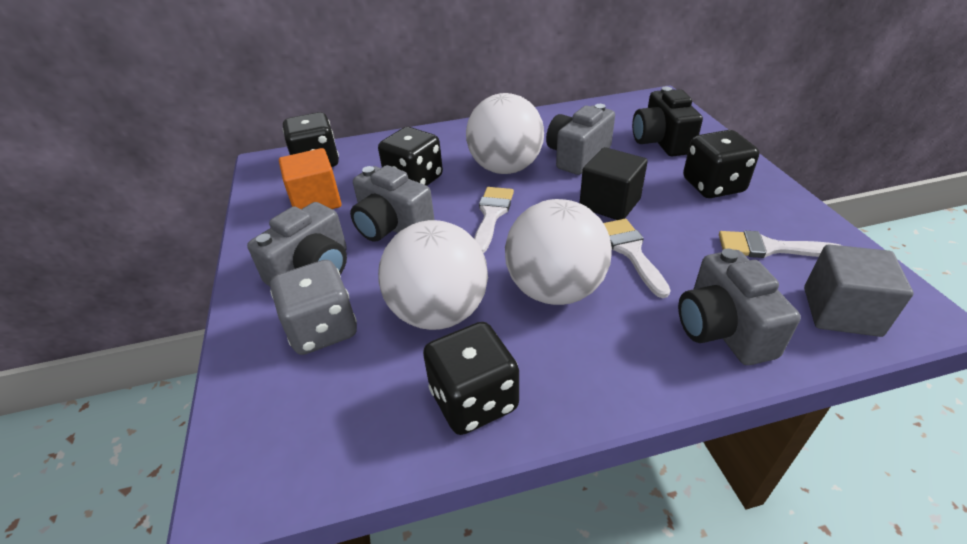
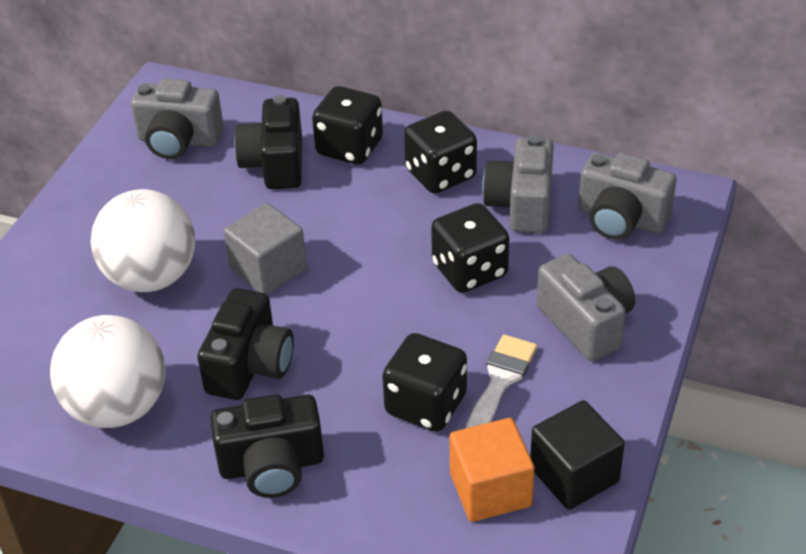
black camera: [632,86,703,156] = 1 -> [197,288,294,400] [210,394,324,498] [234,95,302,189] = 3
grey dice: [270,260,357,355] = 1 -> none = 0
white ball: [378,220,488,330] [466,93,544,174] [505,199,612,305] = 3 -> [50,315,165,428] [91,189,195,292] = 2
white brush: [474,187,514,253] [604,219,671,298] [719,231,842,258] = 3 -> [466,334,537,428] = 1

